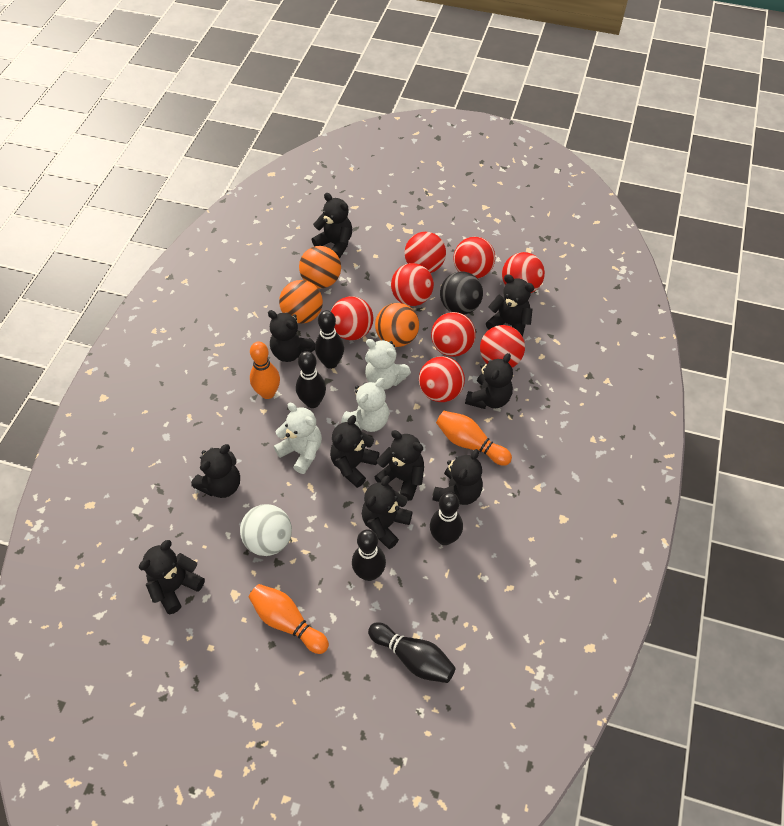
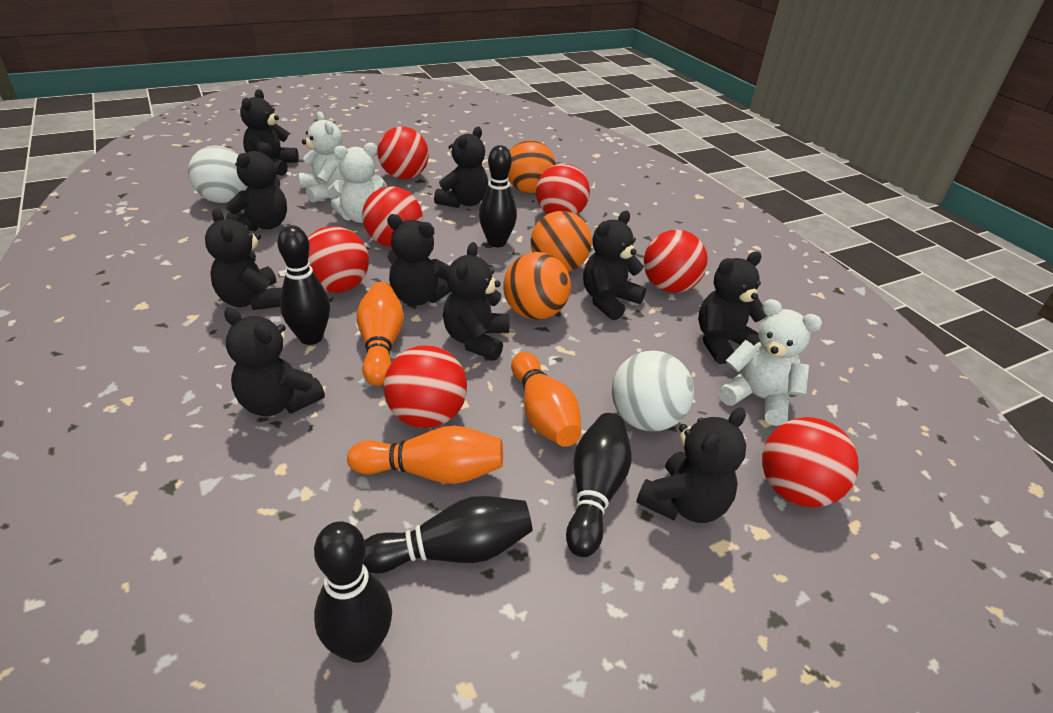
black ball: [440,272,483,315] = 1 -> none = 0
red ball: [331,296,373,340] [391,263,434,306] [405,232,446,273] [419,356,465,402] [431,312,476,357] [453,237,495,278] [480,325,525,368] [502,252,545,293] = 8 -> [308,226,369,293] [362,187,423,247] [377,127,429,179] [383,345,467,428] [536,164,590,215] [644,230,708,293] [762,417,859,507] = 7
white ball: [240,504,292,556] = 1 -> [188,146,248,203] [612,350,694,431] = 2

